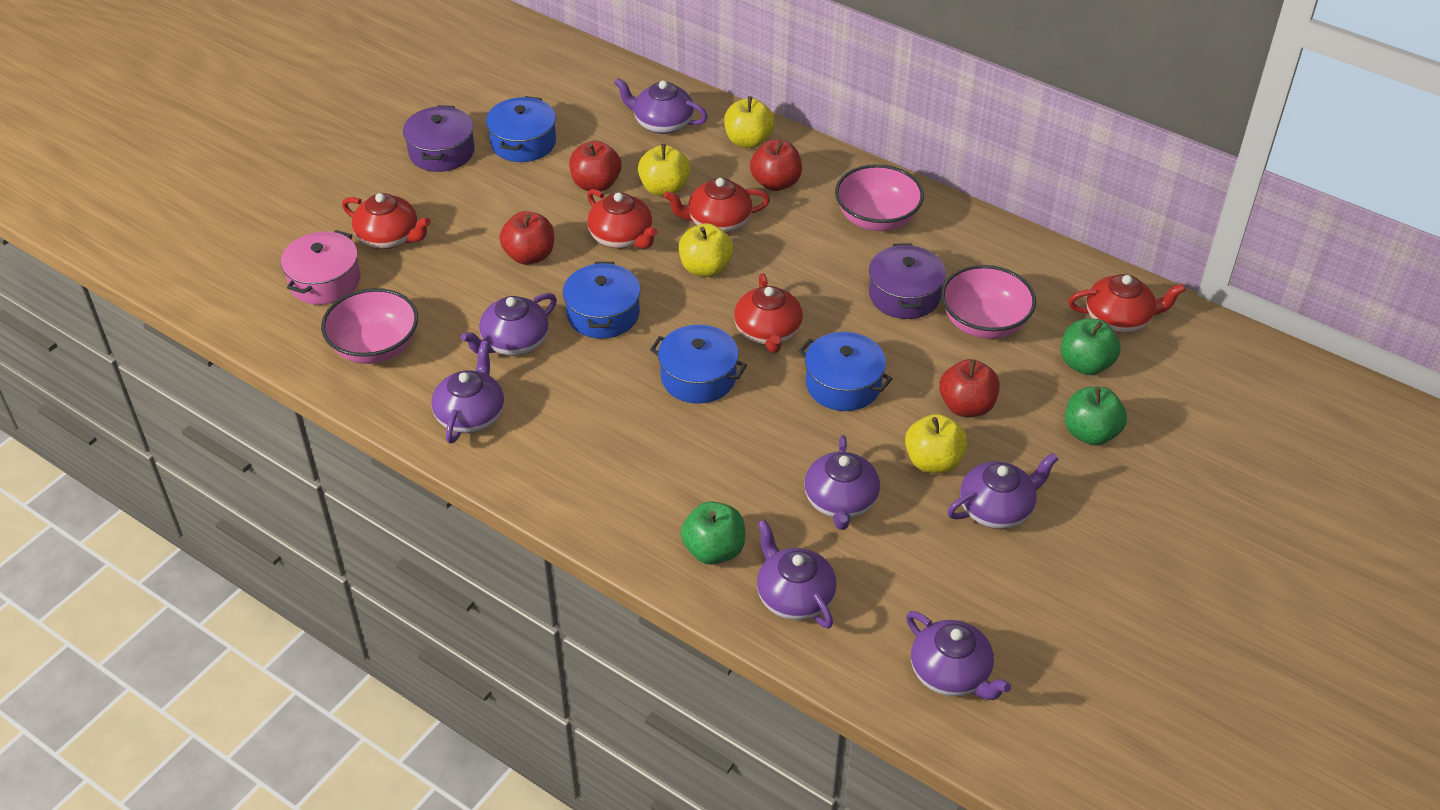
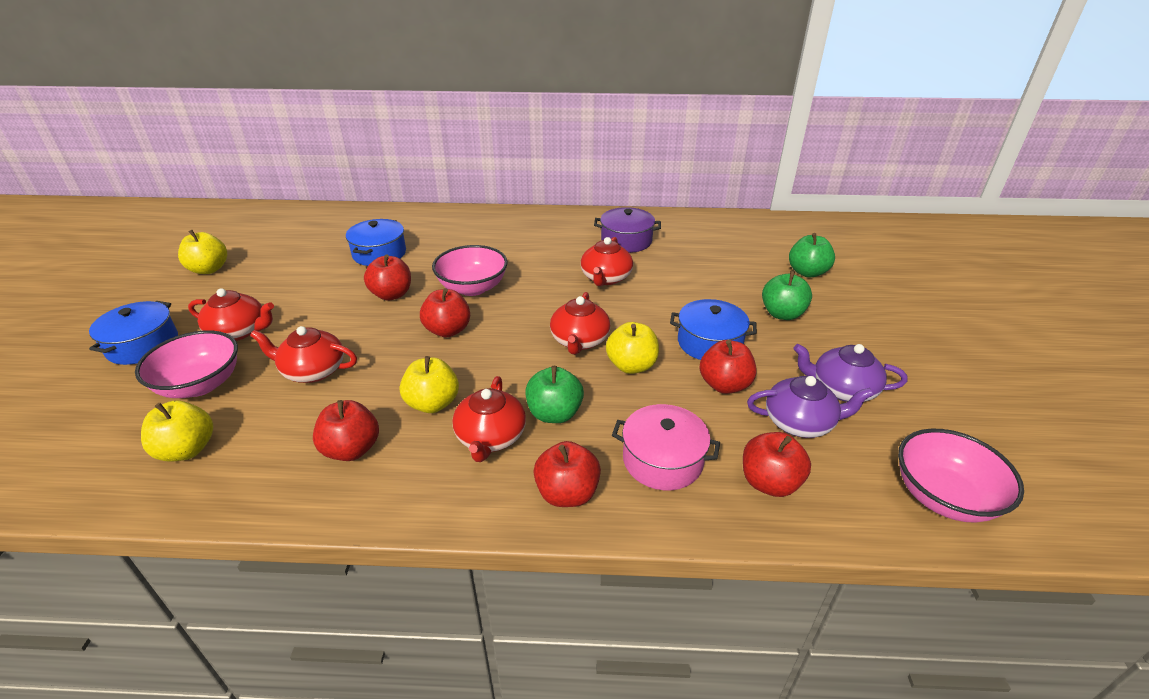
blue pot: [486,96,556,162] [563,262,641,339] [650,325,747,404] [798,332,893,411] = 4 -> [89,301,178,365] [346,219,406,266] [670,299,757,360] = 3
purple pot: [403,105,475,172] [869,243,946,319] = 2 -> [594,207,661,253] = 1
purple teapot: [432,341,504,444] [461,293,557,356] [614,78,708,134] [757,520,837,629] [804,435,880,530] [906,611,1011,700] [947,453,1058,529] = 7 -> [747,376,873,438] [793,344,907,402] = 2
red apple: [499,211,554,265] [569,141,621,192] [750,140,802,191] [939,359,1000,417] = 4 -> [313,400,379,461] [364,254,411,301] [420,288,470,338] [533,441,601,507] [700,340,756,394] [743,432,811,497] = 6

